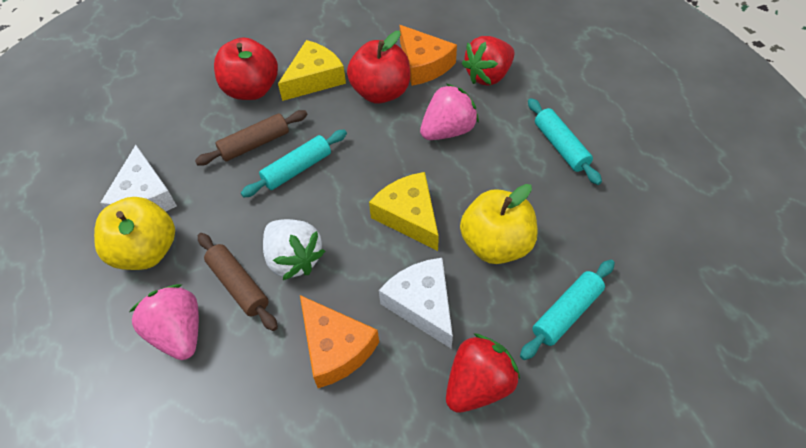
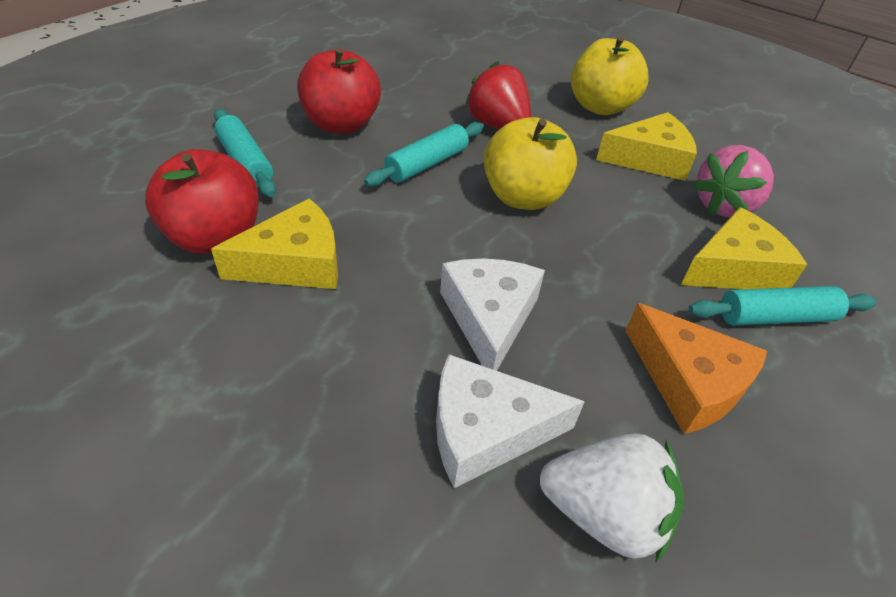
brown rolling pin: [195,110,307,166] [198,233,278,331] = 2 -> none = 0
orange cheese: [300,295,379,388] [400,25,457,86] = 2 -> [626,303,767,434] = 1
pink strawberry: [129,284,199,360] [420,84,479,140] = 2 -> [692,145,774,217] = 1
red strawberry: [446,333,520,413] [462,36,515,86] = 2 -> [465,61,531,129] = 1
yellow cheese: [278,40,346,101] [369,172,439,251] = 2 -> [211,198,338,289] [596,112,697,181] [681,207,807,289] = 3

